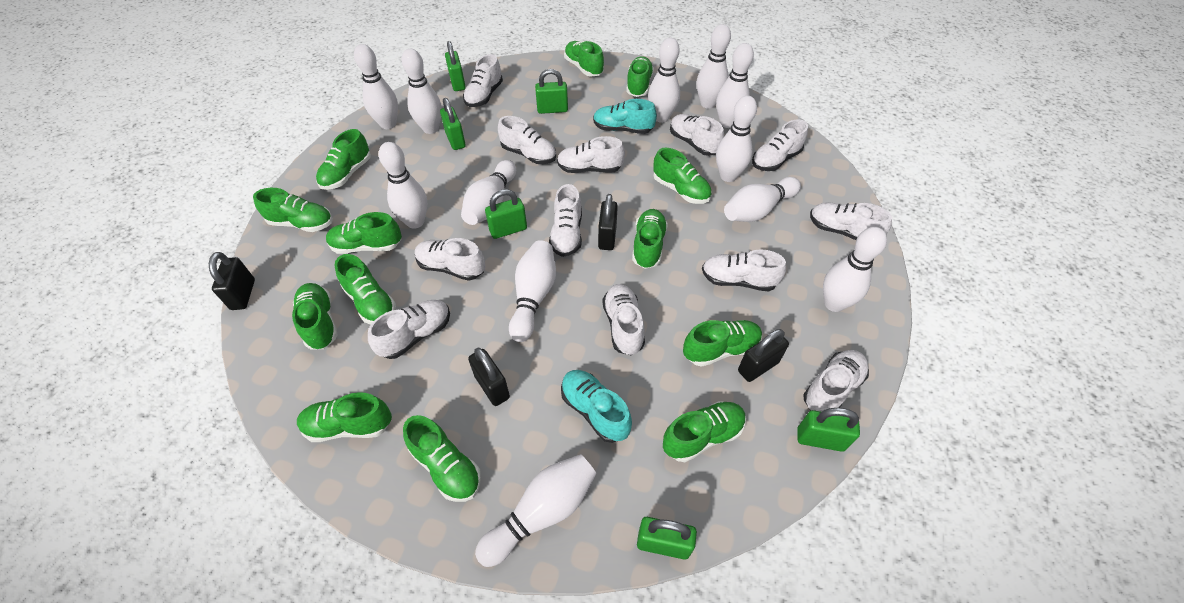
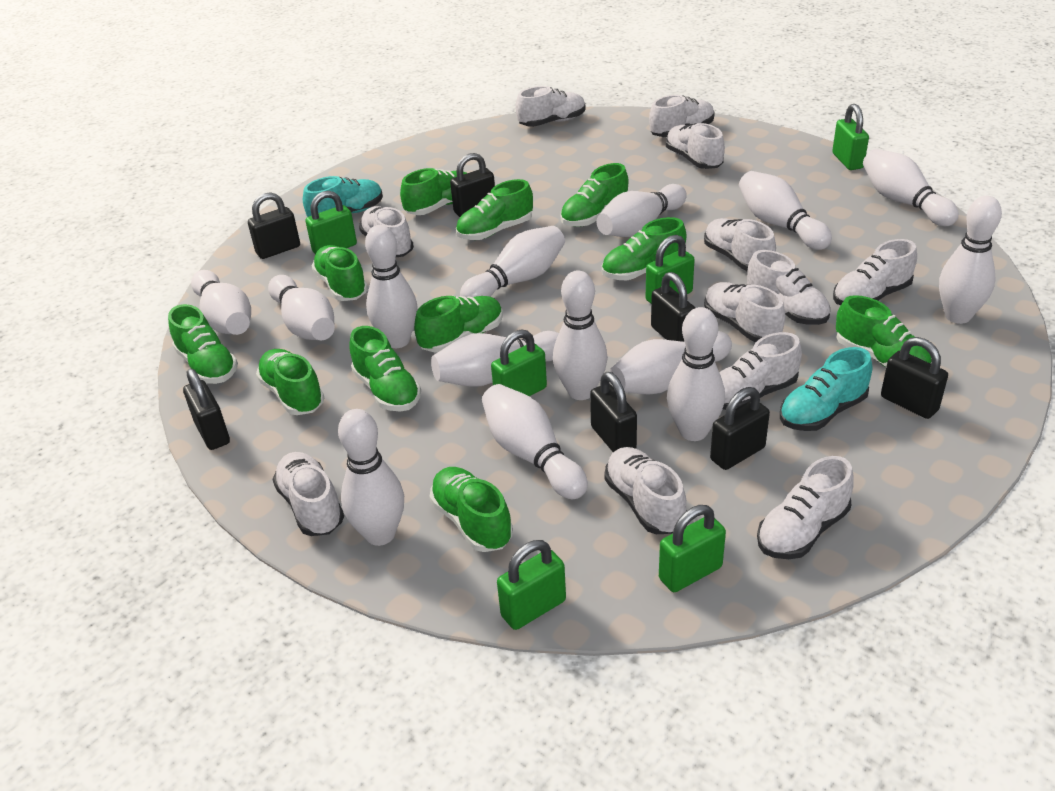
black padlock: [209,252,255,310] [468,348,510,406] [598,194,618,250] [738,329,789,382] = 4 -> [183,369,230,450] [248,192,300,259] [450,153,495,217] [590,372,637,452] [651,272,695,342] [710,387,770,470] [881,337,948,419] = 7
green shoe: [253,188,333,232] [292,283,338,349] [297,392,392,442] [316,129,371,190] [326,212,402,254] [334,254,396,325] [403,415,481,502] [564,41,604,77] [626,56,654,97] [632,209,668,269] [653,148,712,204] [663,401,746,462] [683,320,762,367] = 13 -> [168,304,238,384] [256,349,324,415] [311,245,368,301] [349,326,421,411] [400,168,467,215] [414,296,503,353] [430,467,513,552] [456,179,533,240] [561,163,628,227] [602,217,686,280] [836,295,931,367] = 11
white bowling pin: [354,44,398,129] [379,142,427,229] [401,49,442,134] [461,160,516,225] [475,454,597,567] [509,240,556,342] [648,38,680,123] [697,24,731,109] [716,43,754,128] [716,96,757,182] [724,177,801,222] [823,227,887,312] = 12 -> [191,270,251,335] [268,275,335,340] [338,409,404,546] [365,225,418,348] [431,331,559,387] [460,226,565,298] [482,384,588,499] [553,270,608,400] [597,184,687,237] [610,331,732,395] [667,307,725,441] [739,171,832,250] [863,149,959,226] [939,196,1002,324] = 14

